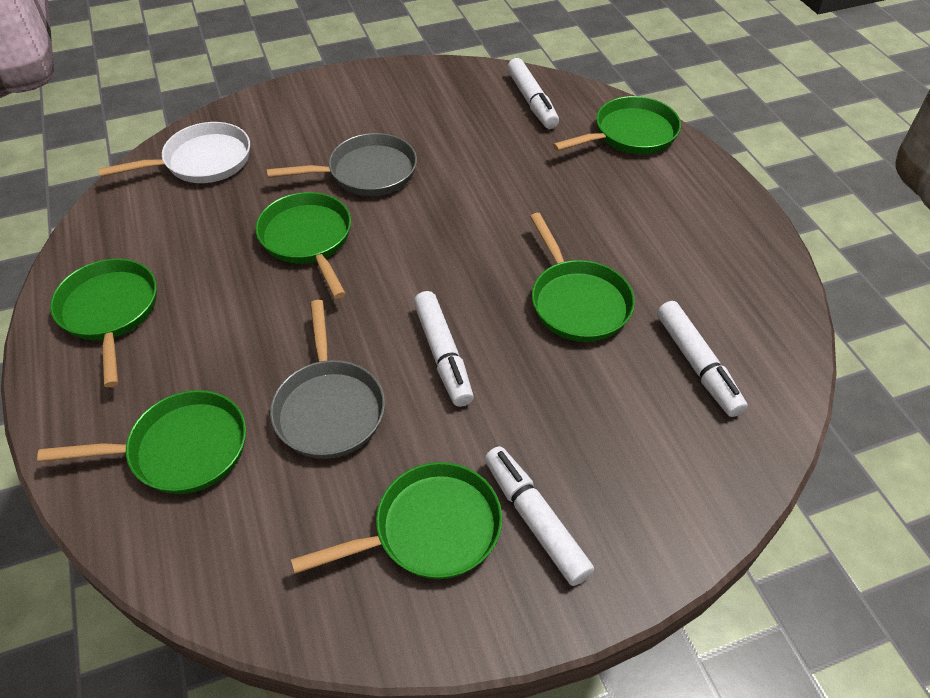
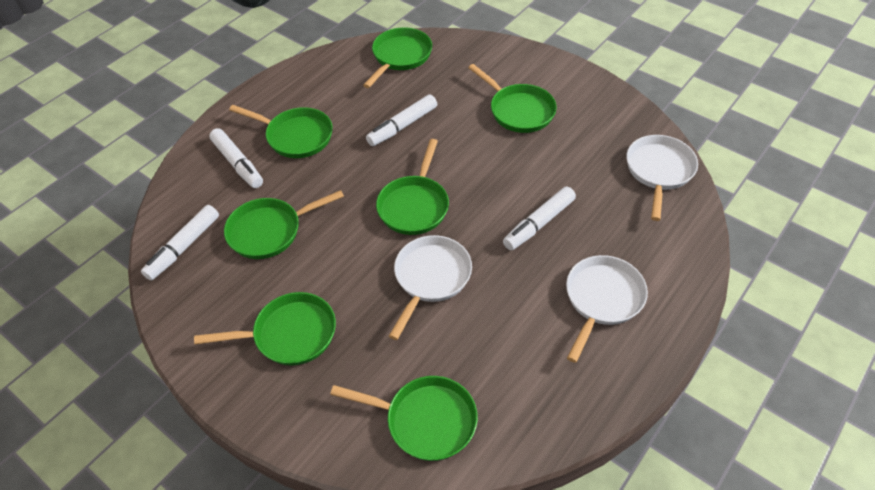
green pan: [37,390,246,494] [50,258,157,387] [256,192,351,299] [291,462,502,579] [530,213,635,342] [553,96,681,154] = 6 -> [194,292,336,365] [224,190,344,259] [229,105,333,158] [330,376,478,461] [363,27,432,88] [376,139,449,235] [468,64,557,133] = 7
grey pan: [267,133,417,196] [270,300,385,459] = 2 -> none = 0
white pan: [98,122,250,183] = 1 -> [389,235,472,340] [566,255,648,363] [626,135,698,221] = 3

